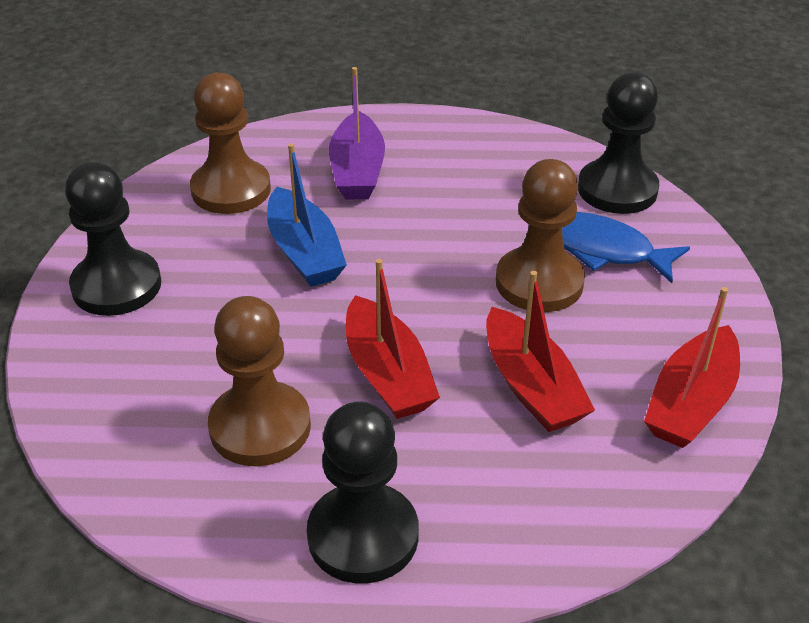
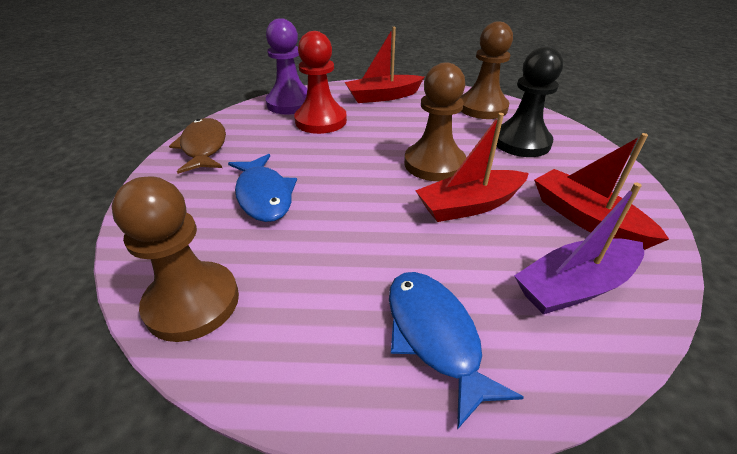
black pawn: [65,162,161,316] [307,401,419,584] [578,72,659,214] = 3 -> [497,46,563,157] = 1
blue boat: [267,143,347,287] = 1 -> none = 0
blue fish: [562,212,690,283] = 1 -> [228,154,297,222] [389,272,524,430] = 2
brown fish: none = 0 -> [169,118,226,174] = 1
purple pawn: none = 0 -> [266,18,307,114] = 1
red pawn: none = 0 -> [294,31,347,134] = 1

